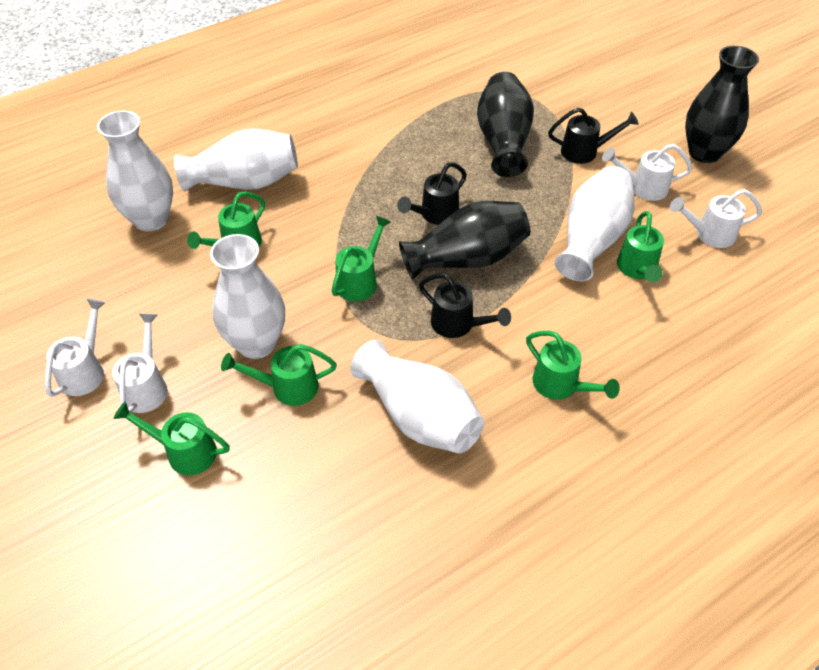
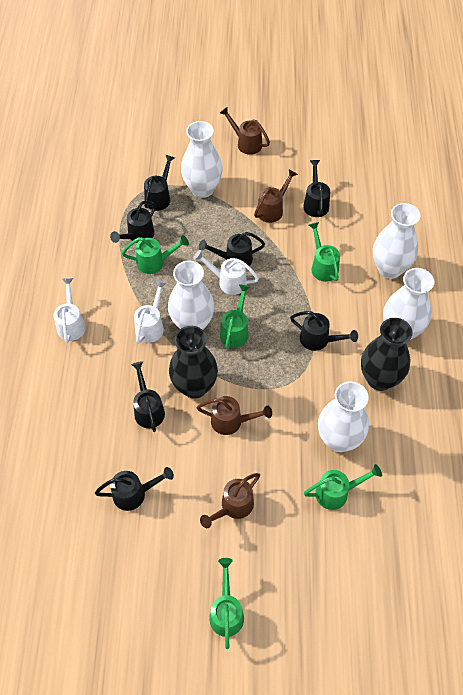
black vase: [399,201,530,280] [477,72,534,177] [685,46,759,163] = 3 -> [169,326,218,399] [361,318,412,391] = 2
black watering can: [397,162,467,225] [419,273,511,338] [548,108,639,164] = 3 -> [95,467,174,511] [110,201,156,243] [131,361,165,432] [144,155,175,211] [199,232,265,266] [290,311,358,351] [303,160,330,217] = 7
brown watering can: none = 0 -> [197,396,272,435] [200,473,260,528] [220,107,270,155] [254,169,298,223] = 4
green watering can: [113,402,230,475] [187,192,265,249] [221,344,337,406] [331,215,391,301] [526,331,620,400] [617,211,664,282] = 6 -> [122,236,189,274] [209,558,244,649] [220,284,250,349] [304,464,382,510] [309,222,340,282] = 5
white watering can: [45,299,106,397] [112,314,168,413] [602,144,693,201] [670,189,762,248] = 4 -> [54,278,86,343] [134,280,166,344] [193,250,259,295] = 3

